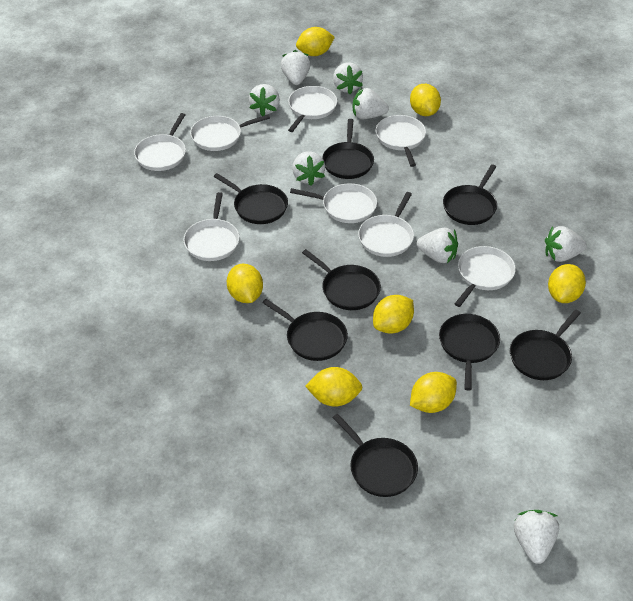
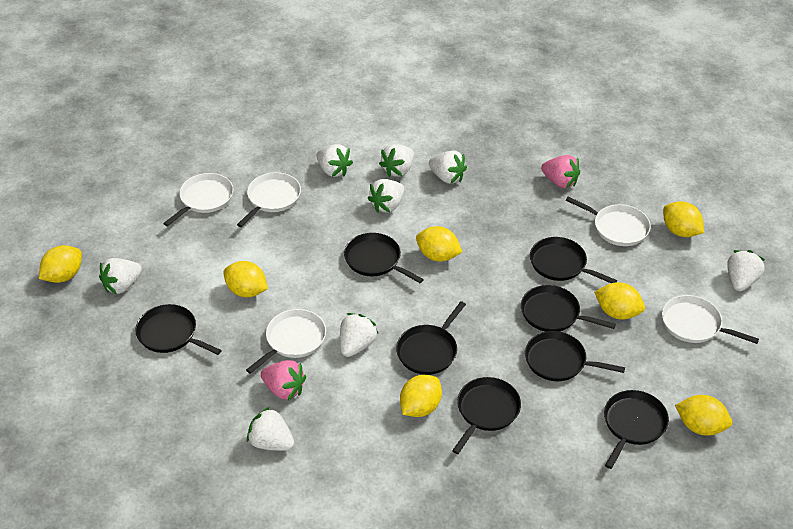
pink strawberry: none = 0 -> [261,360,306,401] [541,155,580,188] = 2
white pan: [134,113,186,171] [183,192,239,261] [190,115,270,151] [288,86,337,132] [290,183,377,223] [358,192,414,257] [375,115,426,167] [455,246,516,307] = 8 -> [163,173,234,226] [237,172,301,227] [246,309,326,374] [566,196,651,246] [662,295,759,344] = 5

